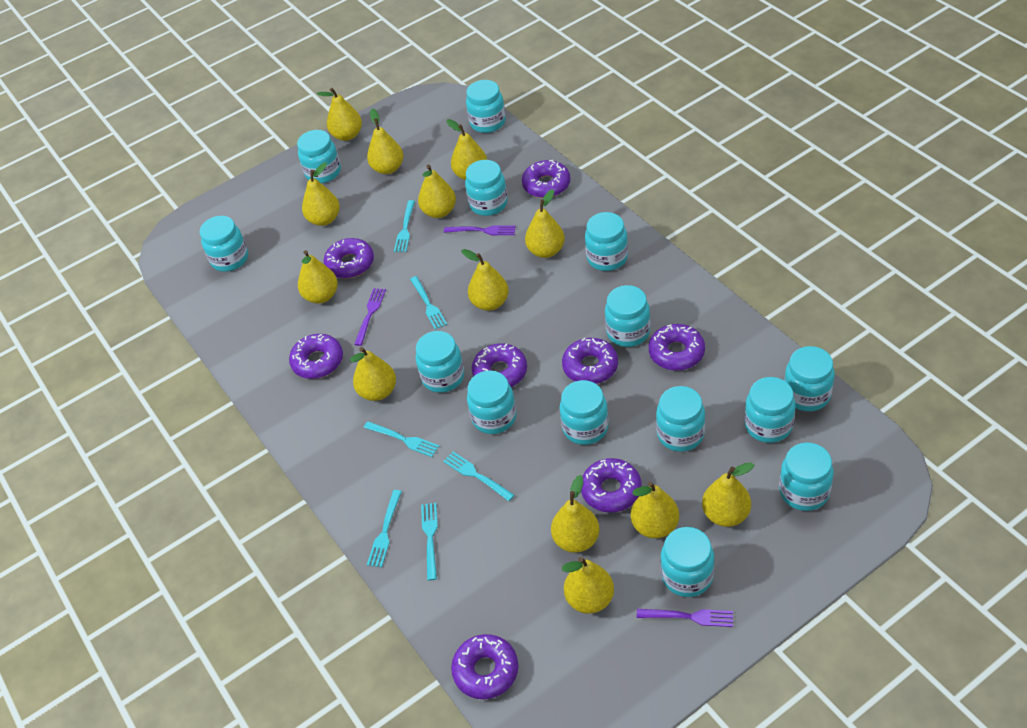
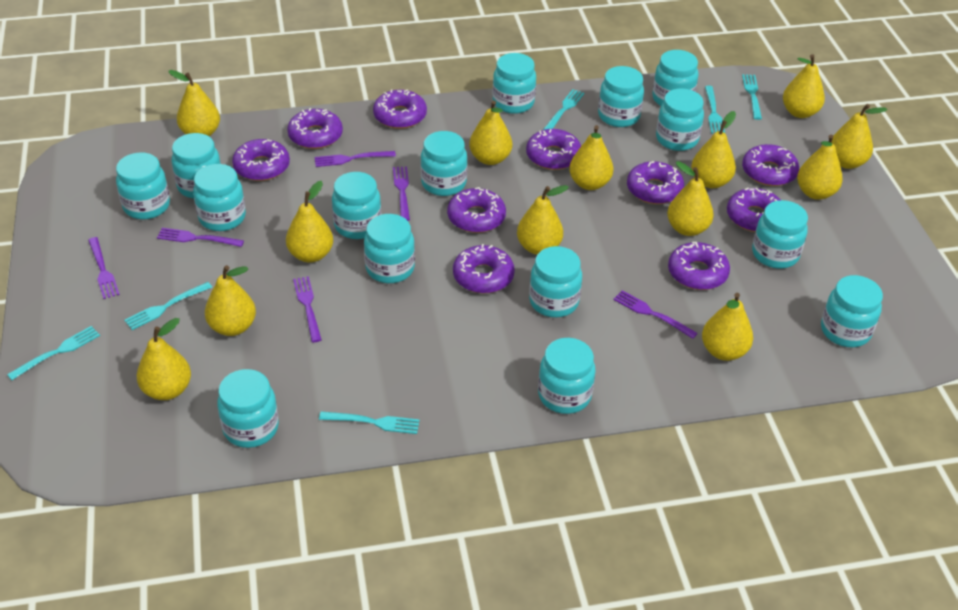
purple donut: [289,334,343,379] [324,238,374,278] [451,634,518,699] [472,343,527,387] [522,160,570,198] [562,338,618,384] [581,458,642,513] [649,324,705,371] = 8 -> [232,139,290,181] [287,108,343,149] [373,89,427,129] [447,187,506,233] [453,244,515,293] [526,129,581,170] [627,161,684,204] [668,242,730,290] [727,187,781,232] [742,144,799,186] = 10
purple fork: [354,288,386,346] [444,225,516,235] [637,609,733,627] = 3 -> [88,237,120,299] [157,228,244,247] [293,276,322,342] [315,151,396,167] [393,166,410,221] [613,290,698,339] = 6
turquoise jar: [200,216,248,272] [297,130,341,183] [416,331,464,393] [465,160,508,216] [466,80,506,133] [467,371,517,434] [559,380,609,445] [585,212,628,271] [605,285,651,347] [656,386,705,452] [661,527,715,597] [745,377,795,443] [779,442,834,511] [784,346,835,411] = 14 -> [116,153,170,219] [172,133,221,198] [193,164,246,231] [217,369,279,448] [332,172,381,239] [364,214,415,283] [421,131,467,196] [492,53,536,114] [529,246,582,317] [538,338,595,414] [598,66,644,127] [652,50,699,106] [656,88,704,151] [752,200,808,269] [821,275,883,347] = 15

